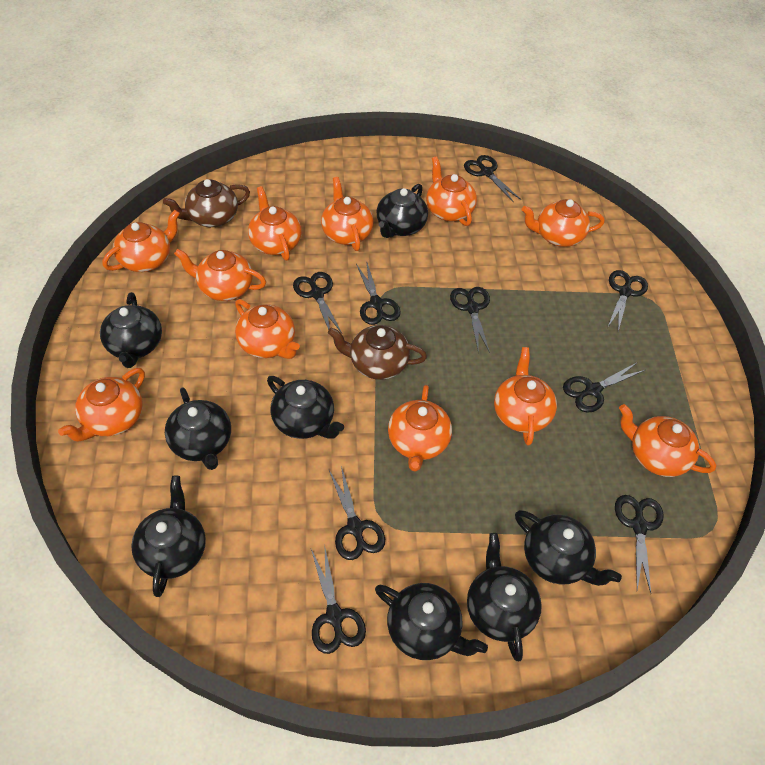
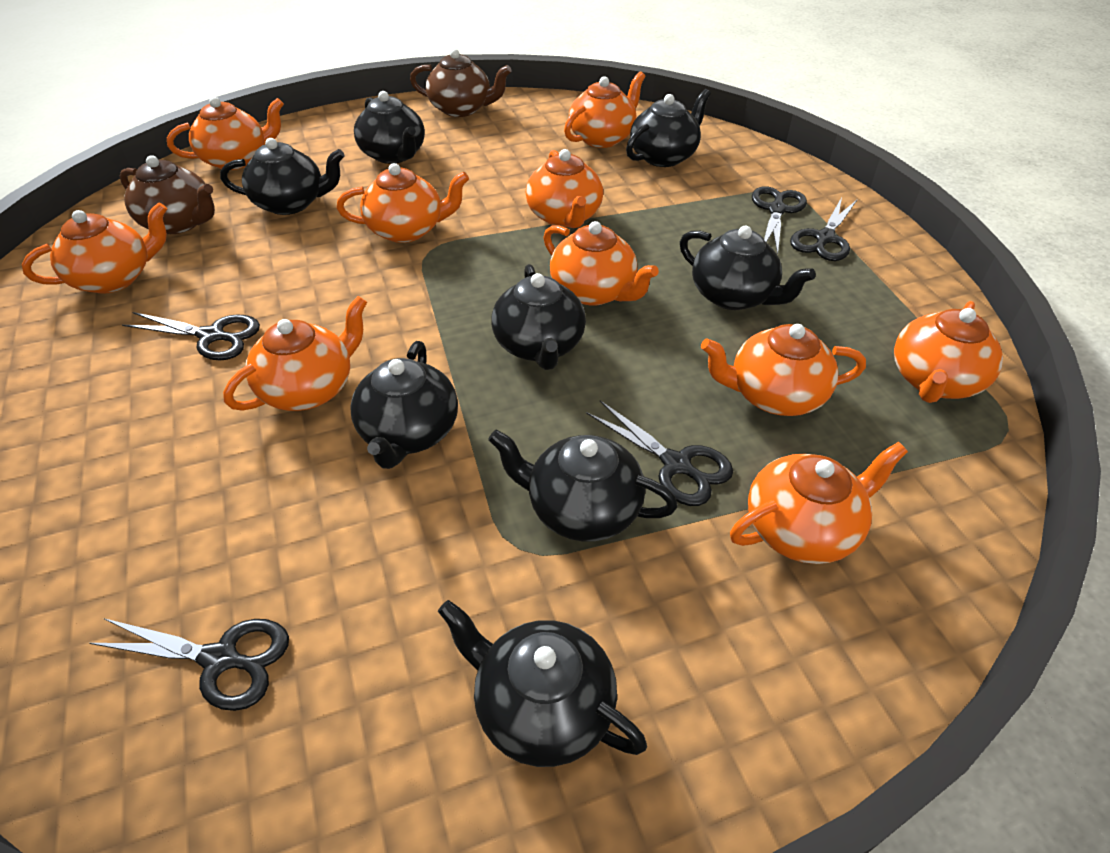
black scissors: [293,272,342,333] [311,544,366,654] [329,466,385,560] [356,261,401,325] [450,287,490,353] [464,155,521,203] [563,362,645,412] [608,270,648,331] [615,495,664,593] = 9 -> [89,618,289,711] [122,312,260,360] [586,401,733,506] [752,186,807,255] [790,197,857,261] = 5
orange teapot: [58,368,145,442] [103,210,180,272] [174,249,266,301] [235,299,300,359] [248,186,302,261] [321,177,374,251] [388,385,452,471] [426,156,477,226] [494,347,557,446] [522,199,605,247] [619,404,716,477] = 11 -> [22,202,167,293] [167,97,284,170] [223,296,367,411] [337,163,469,243] [526,149,603,228] [543,221,659,306] [564,71,645,148] [701,324,866,416] [730,442,908,564] [894,301,1003,403] = 10

